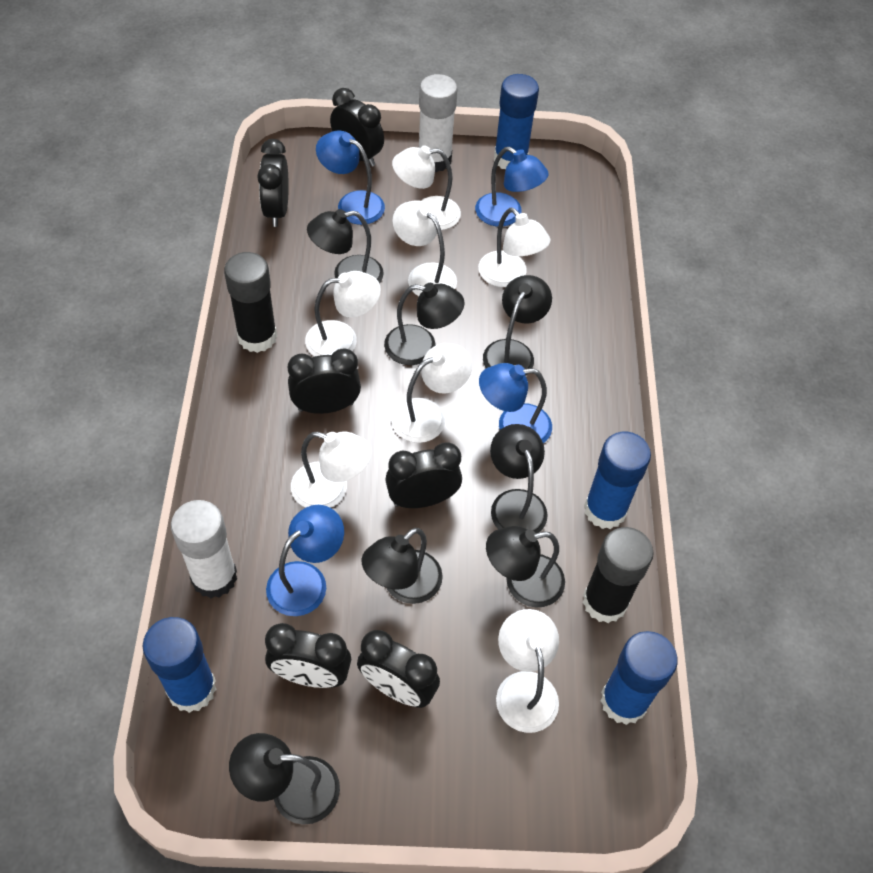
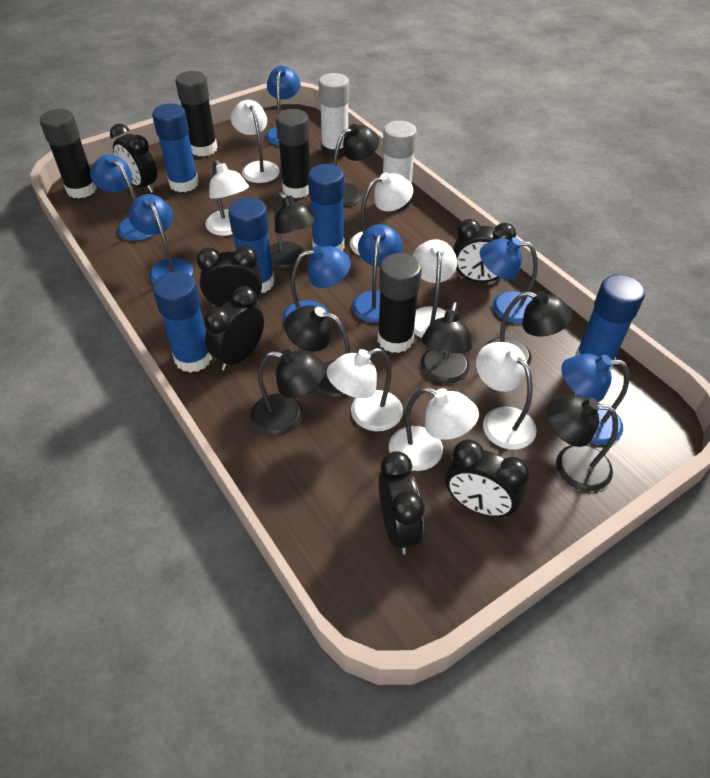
black glue stick: [224,252,277,353] [583,527,654,623] = 2 -> [40,109,97,198] [176,71,217,156] [276,109,310,198] [378,253,422,353] = 4
blue glue stick: [143,617,216,713] [494,74,539,170] [584,432,651,529] [600,631,678,725] = 4 -> [152,104,199,192] [153,271,212,373] [228,197,275,293] [308,164,344,251] [575,274,645,369] = 5
blue lamp: [266,505,344,616] [316,130,385,225] [475,147,549,226] [479,363,552,443] = 4 -> [90,154,153,241] [128,194,193,284] [266,66,301,146] [283,245,351,324] [352,224,402,323] [480,237,538,323] [561,354,629,445] = 7

